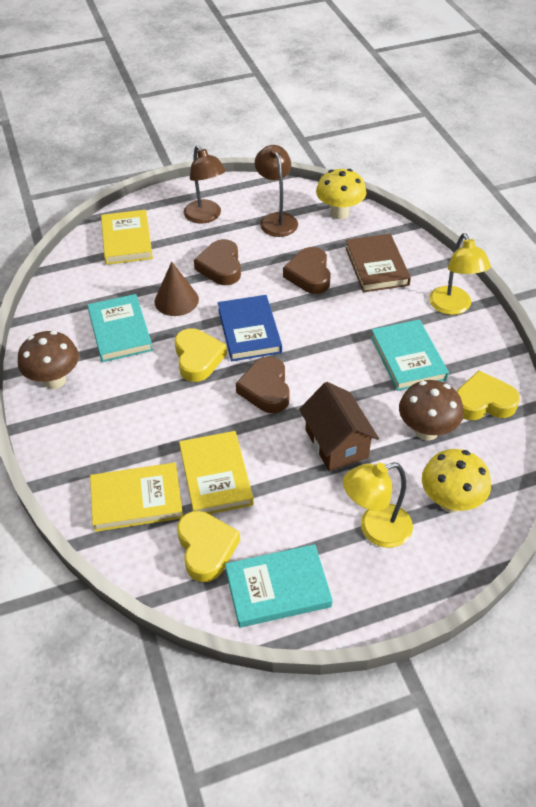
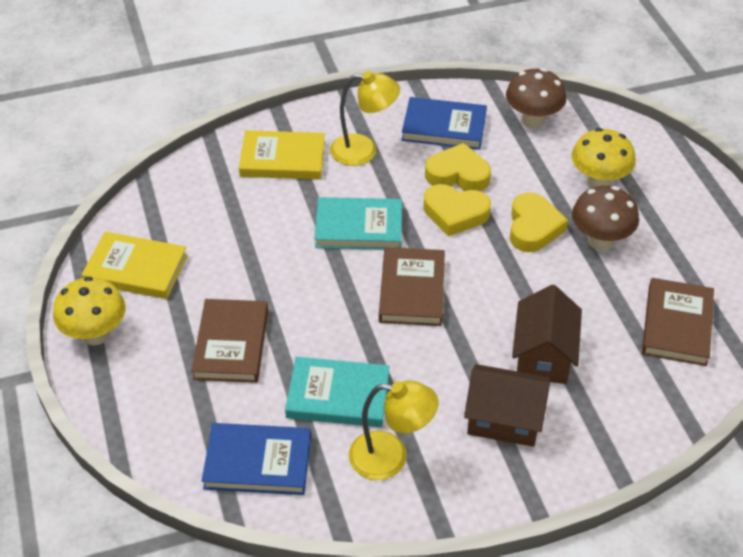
blue book: [218,295,282,361] = 1 -> [202,423,311,495] [402,97,487,150] = 2
brown book: [345,234,411,292] = 1 -> [191,299,268,383] [379,247,445,326] [642,278,714,366] = 3
brown cone: [155,262,199,316] = 1 -> none = 0
brown heart: [194,239,241,285] [236,357,290,413] [283,247,331,294] = 3 -> none = 0
brown house: [299,382,379,471] = 1 -> [464,364,550,447] [512,285,582,384] = 2
brown lamp: [184,145,226,224] [255,145,298,237] = 2 -> none = 0
turquoise book: [87,294,153,362] [225,544,333,628] [371,320,449,391] = 3 -> [285,357,390,427] [315,197,402,250] = 2
yellow book: [90,463,183,532] [101,210,153,265] [179,431,254,514] = 3 -> [82,232,188,299] [239,130,325,179] = 2

